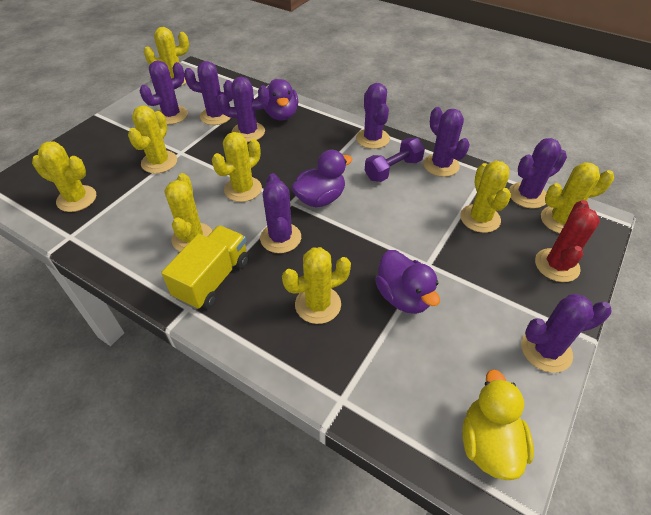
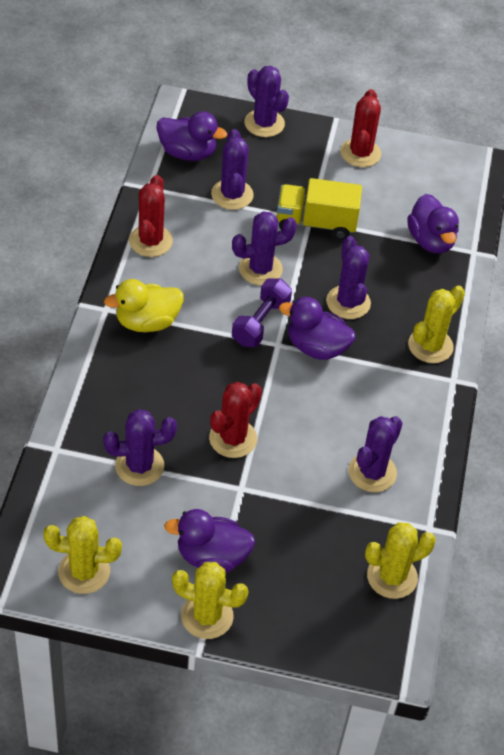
purple cactus: [140,60,188,125] [184,61,233,125] [218,77,269,142] [260,173,301,253] [356,83,390,149] [423,107,470,177] [509,138,567,209] [521,294,611,373] = 8 -> [103,409,177,486] [211,129,254,210] [232,211,297,285] [244,66,289,137] [326,236,371,319] [348,416,403,492] = 6
purple duck: [264,79,299,120] [291,150,353,207] [375,250,440,314] = 3 -> [156,111,227,161] [164,509,255,573] [279,297,356,360] [407,194,459,253] = 4
red cactus: [535,200,600,282] = 1 -> [129,175,173,257] [209,382,262,458] [341,89,381,167] = 3
yellow cactus: [32,141,96,212] [128,106,177,174] [144,27,189,86] [164,173,212,252] [212,132,262,202] [282,247,351,324] [460,161,511,233] [541,162,614,233] = 8 -> [43,516,122,594] [172,562,248,639] [365,522,436,599] [408,285,465,363] = 4

